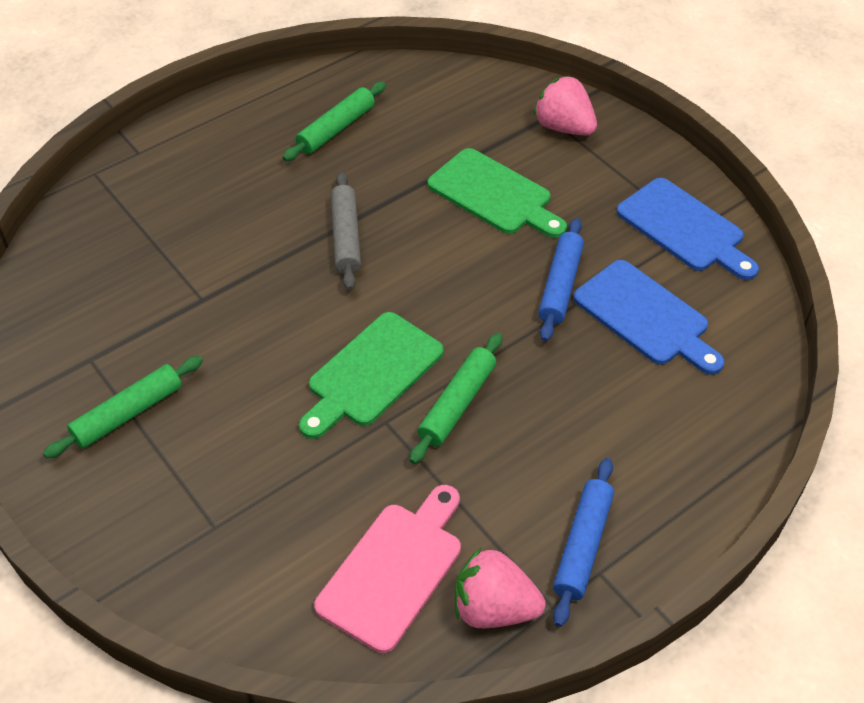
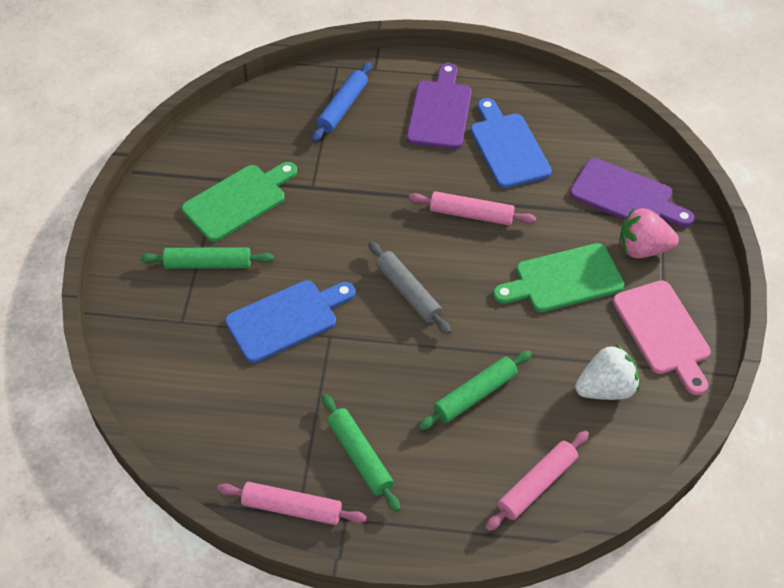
blue rolling pin: [538,218,584,342] [553,458,614,627] = 2 -> [312,62,372,142] = 1
pink rolling pin: none = 0 -> [217,482,367,525] [409,191,536,225] [485,431,589,532] = 3
pink strawberry: [455,547,546,628] [533,76,597,136] = 2 -> [619,208,679,258] = 1
purple cutting board: none = 0 -> [407,63,472,149] [570,158,695,227] = 2
white strawberry: none = 0 -> [575,344,640,400] = 1

